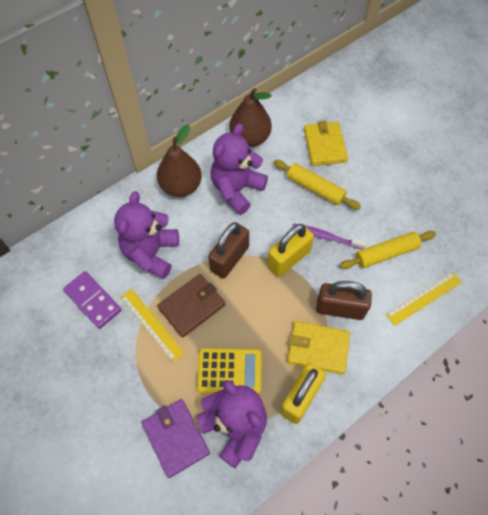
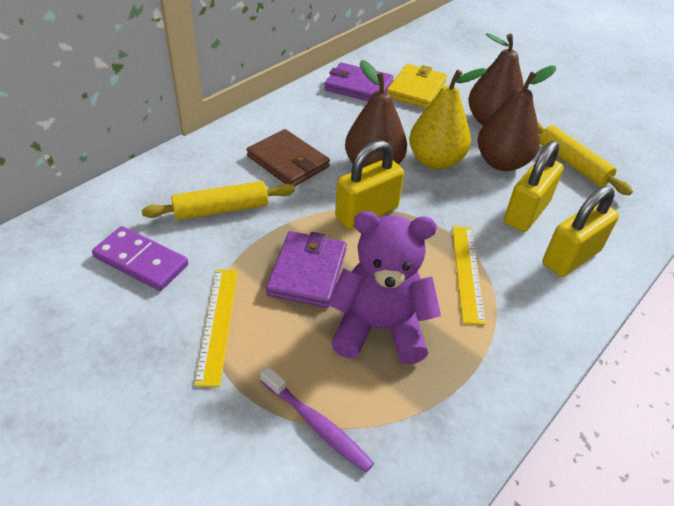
brown padlock: [208,222,249,279] [316,281,372,320] = 2 -> none = 0
brown pear: [157,125,202,197] [229,88,272,147] = 2 -> [345,60,407,168] [468,33,524,125] [477,66,556,171] = 3
purple teddy bear: [114,191,179,279] [196,380,267,468] [211,124,268,215] = 3 -> [328,211,441,364] = 1
purple wallet: [141,399,210,478] = 1 -> [266,231,347,308] [324,63,393,101] = 2
yellow calculator: [197,348,261,394] = 1 -> none = 0
yellow padlock: [267,224,314,277] [280,363,326,424] = 2 -> [335,140,404,229] [504,141,564,232] [543,185,619,277] = 3
yellow pear: none = 0 -> [409,68,487,170] = 1
yellow wallet: [288,321,350,374] [304,121,348,166] = 2 -> [387,64,447,108] = 1

